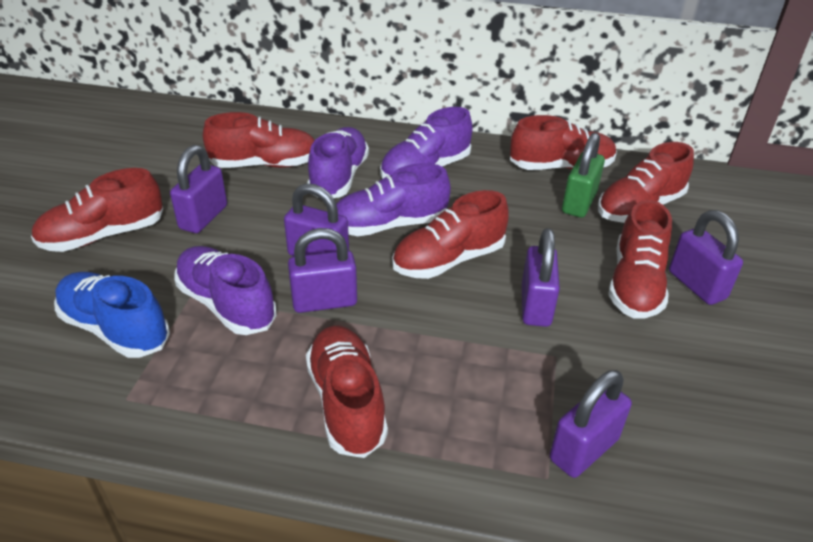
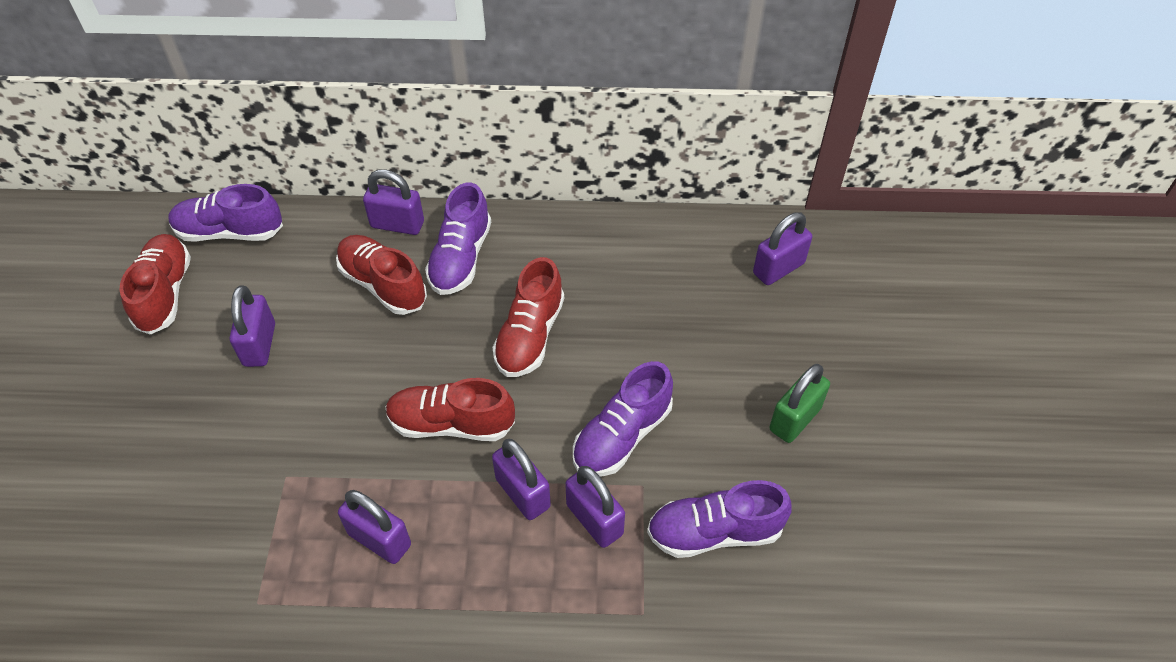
blue shoe: [54,272,170,358] = 1 -> none = 0
red shoe: [31,168,163,252] [203,112,315,168] [306,326,388,458] [392,190,509,279] [510,115,617,170] [598,142,694,223] [608,200,672,319] = 7 -> [119,234,191,335] [336,235,427,315] [386,378,515,441] [492,257,564,377] = 4

